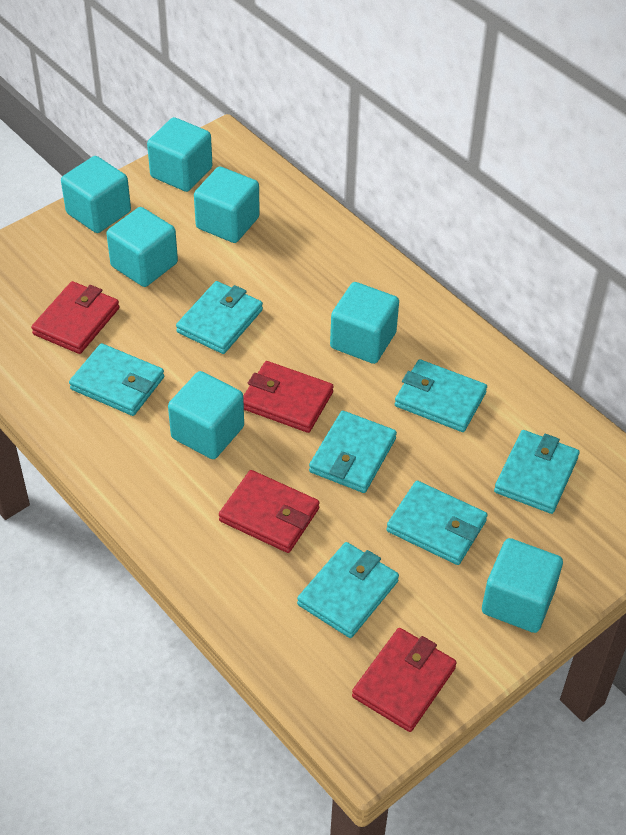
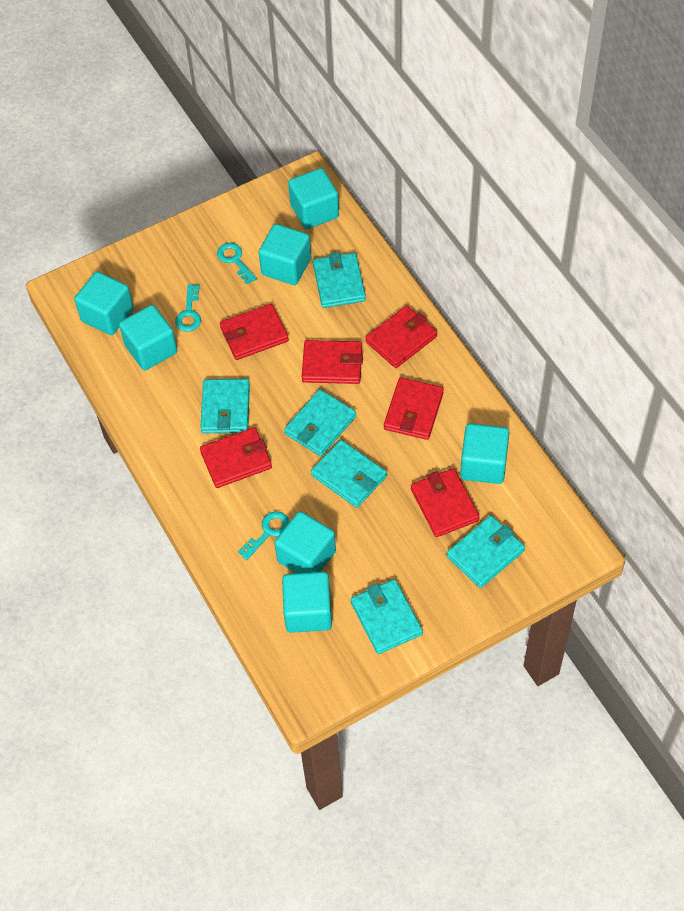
red wallet: [31,281,119,354] [219,470,320,553] [243,361,334,433] [352,628,457,732] = 4 -> [200,427,272,488] [220,304,289,360] [302,340,363,384] [365,306,437,368] [384,378,444,440] [411,468,480,537] = 6
turquoise key: none = 0 -> [175,284,201,332] [217,242,257,284] [238,511,290,560] = 3
turquoise wallet: [69,343,164,416] [176,281,263,354] [297,542,399,638] [309,411,397,493] [387,481,487,565] [395,359,487,432] [494,430,580,514] = 7 -> [200,379,250,433] [284,389,356,456] [311,440,387,508] [313,252,366,308] [351,579,423,654] [447,515,525,588] = 6

